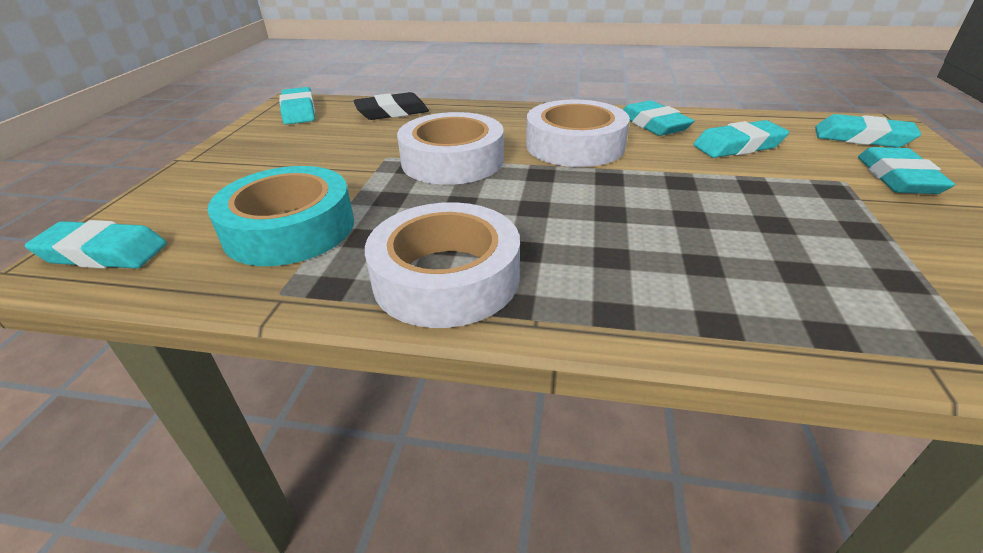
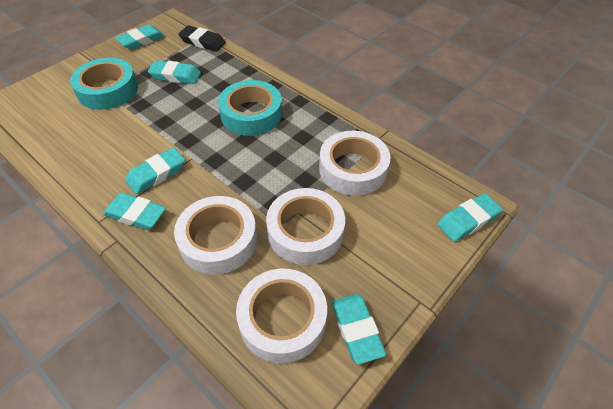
turquoise tape: [207,166,354,266] = 1 -> [70,58,138,110] [218,80,282,136] = 2
white tape: [365,202,520,328] [397,112,504,185] [526,100,630,167] = 3 -> [174,196,257,275] [236,269,327,363] [266,188,345,265] [319,131,390,196] = 4

